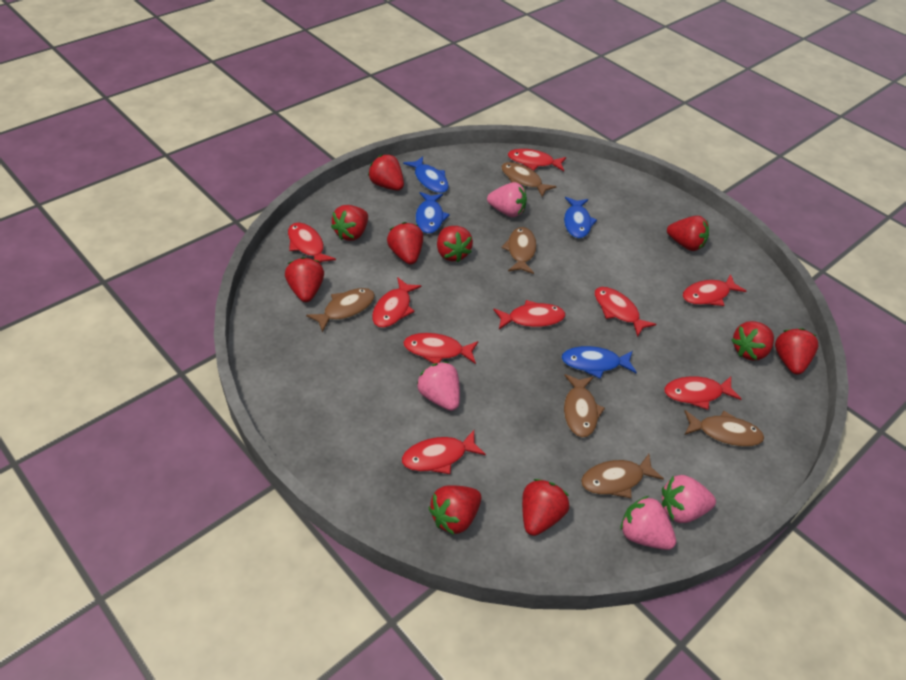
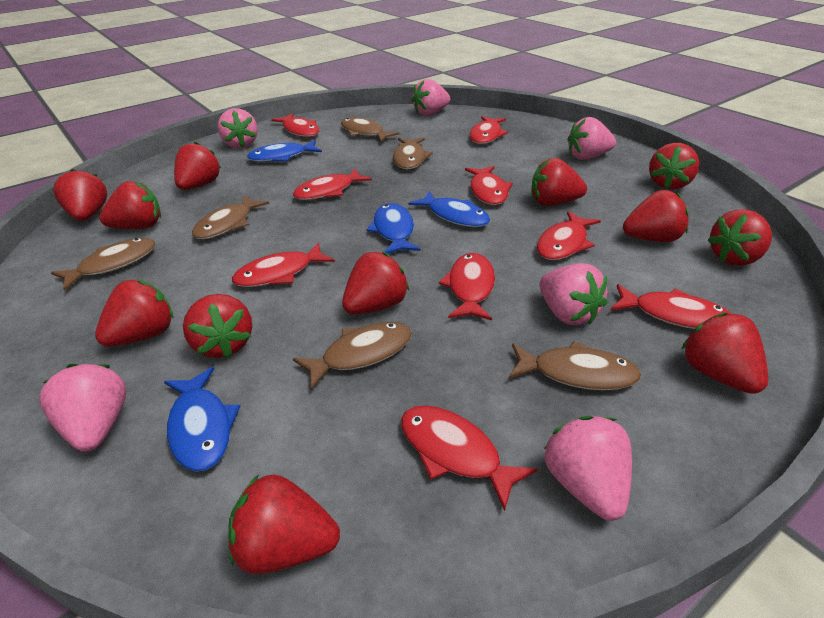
pink strawberry: [417,362,460,411] [487,182,527,217] [620,496,676,550] [662,475,716,523] = 4 -> [39,364,126,452] [218,108,258,148] [411,79,450,116] [539,263,608,325] [544,416,632,521] [567,117,616,160] = 6
red strawberry: [285,257,324,302] [331,205,368,241] [368,155,404,191] [387,222,423,265] [428,485,482,535] [437,226,473,262] [522,479,569,536] [667,216,709,251] [731,321,774,361] [775,328,818,375] = 10 -> [53,169,107,221] [95,280,174,347] [99,181,161,229] [174,141,221,190] [183,294,253,358] [228,474,340,574] [342,252,409,315] [532,158,587,206] [623,190,689,242] [649,143,699,190] [682,313,768,394] [707,209,772,266] = 12

